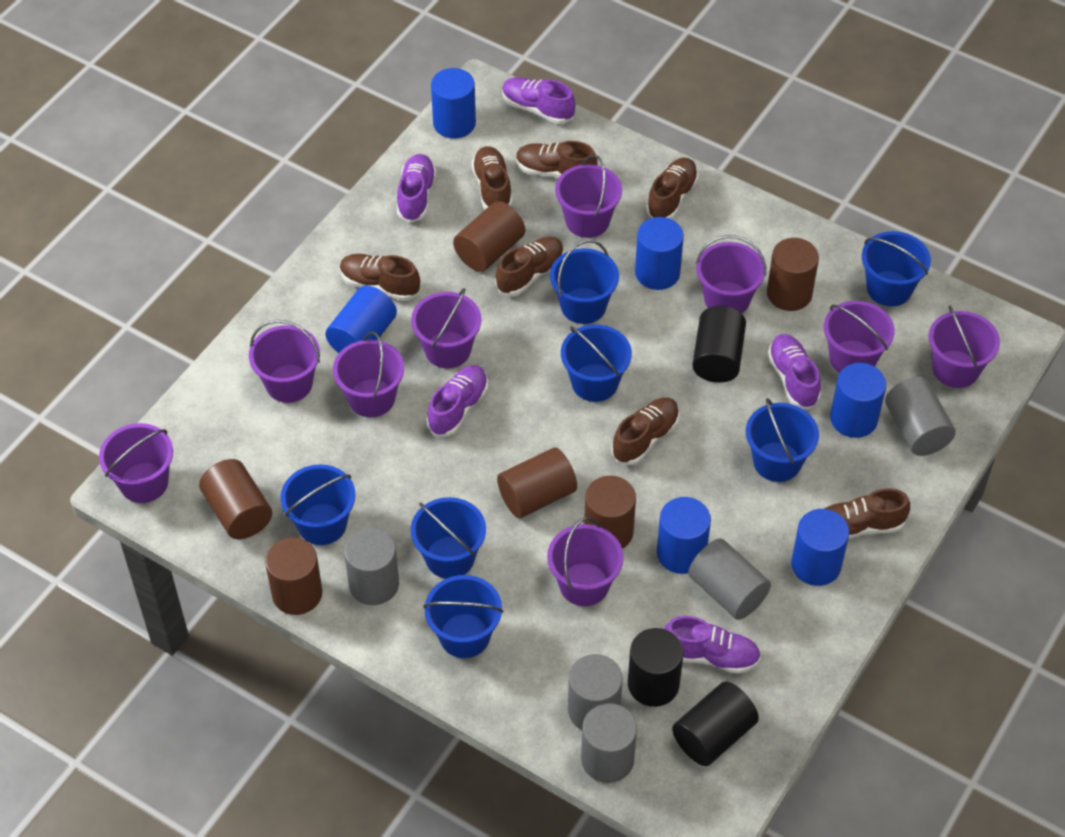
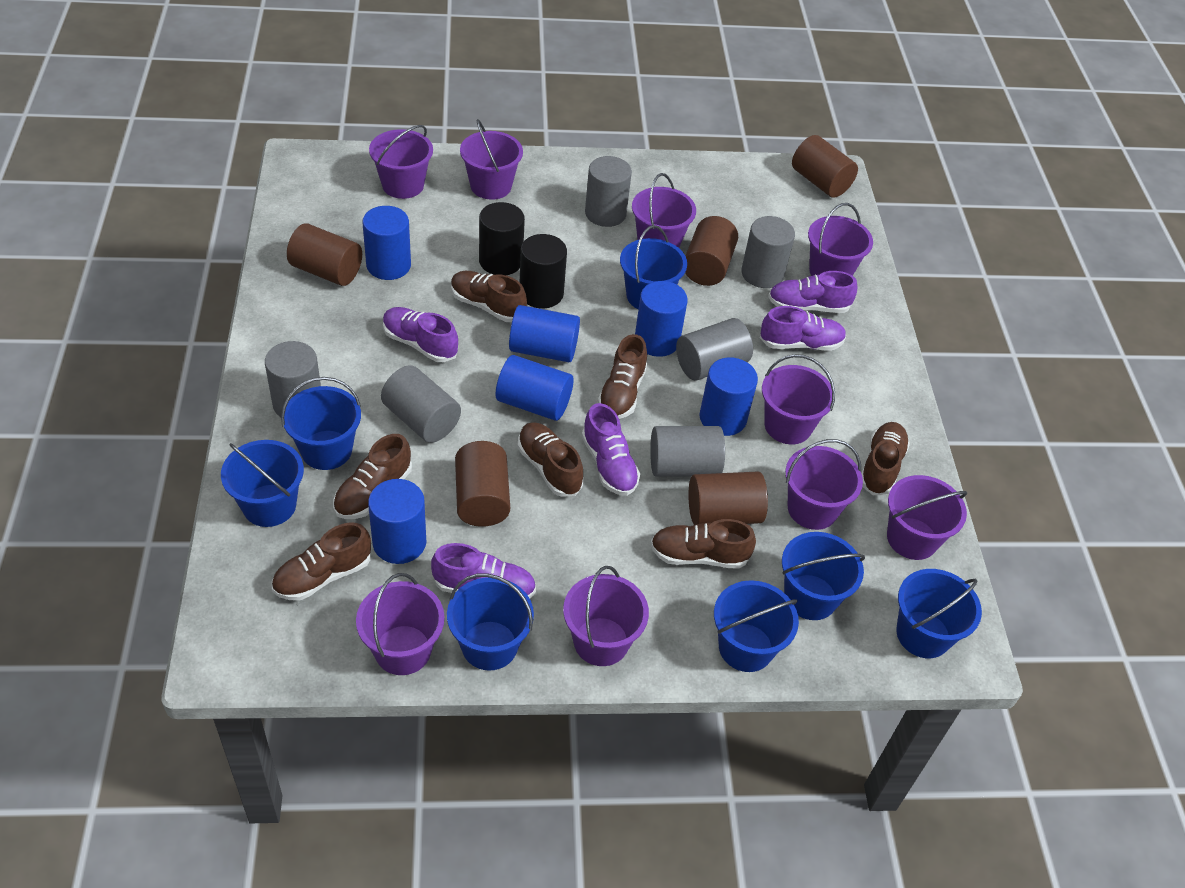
black cylinder: [628,628,683,707] [672,682,759,766] [692,306,746,383] = 3 -> [479,202,525,275] [520,234,567,309] = 2
brown cylinder: [199,459,272,539] [265,537,323,615] [453,201,525,272] [497,448,577,518] [584,476,636,549] [767,238,819,311] = 6 -> [287,223,362,286] [455,441,510,527] [685,216,738,286] [688,472,768,525] [792,135,858,198] = 5
grey cylinder: [344,528,399,605] [568,654,623,730] [581,703,637,783] [688,538,771,620] [885,377,956,456] = 5 -> [265,341,321,417] [381,365,461,443] [585,156,632,227] [650,426,725,477] [676,318,753,381] [741,216,795,288] = 6

